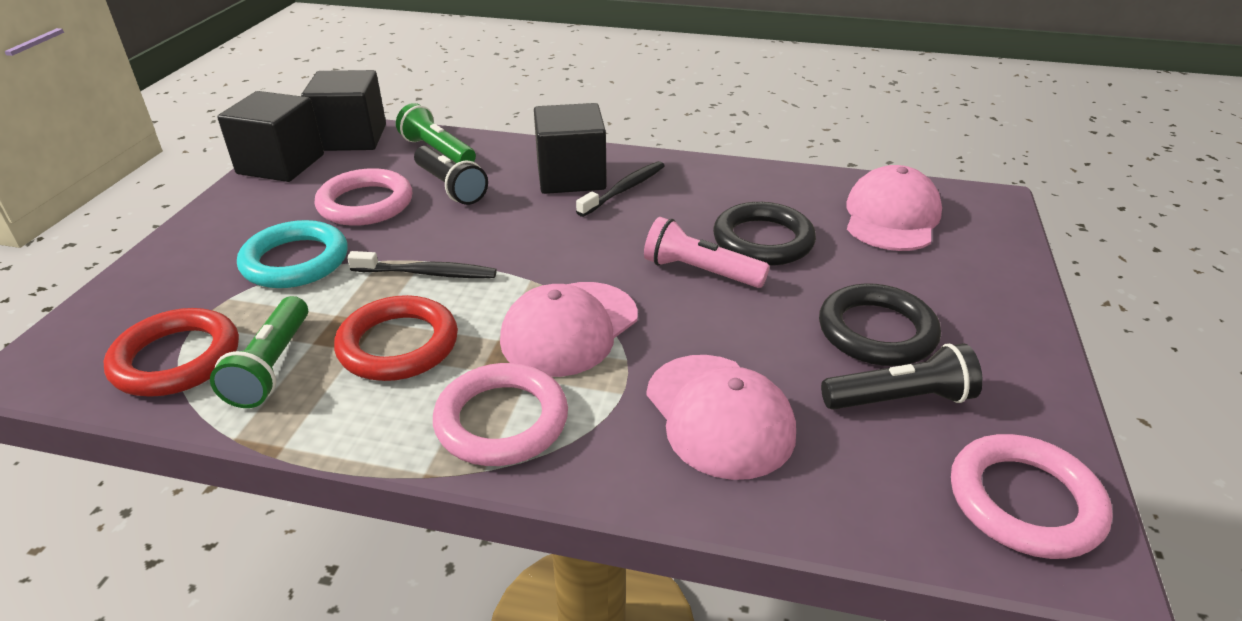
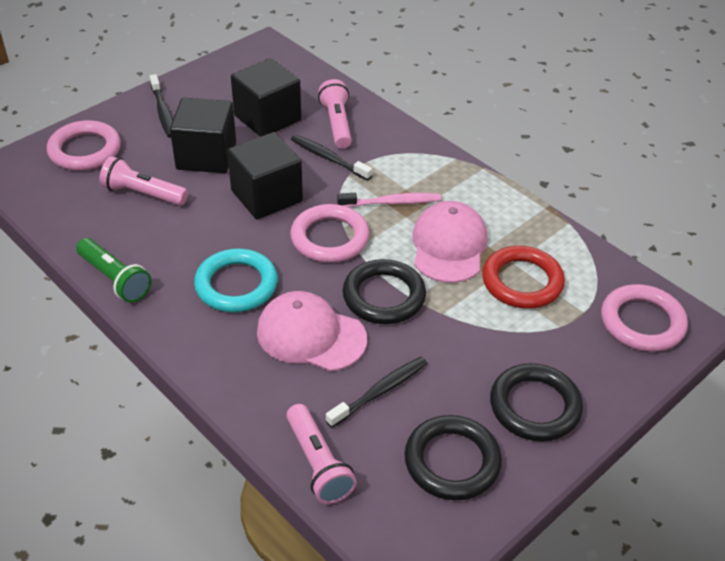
black flashlight: [414,146,488,205] [821,343,983,410] = 2 -> none = 0
black ring: [713,202,816,266] [819,283,941,366] = 2 -> [342,259,426,324] [404,415,502,500] [490,363,583,441] = 3
black toothbrush: [347,251,497,278] [576,161,664,217] = 2 -> [150,74,173,138] [291,135,372,181] [326,357,427,428] = 3
green flashlight: [210,296,308,408] [396,103,476,163] = 2 -> [76,238,151,303] = 1
pink cap: [500,282,638,377] [646,355,796,480] [846,165,942,251] = 3 -> [257,291,367,371] [412,201,488,283] = 2
pink flashlight: [644,217,770,288] = 1 -> [99,156,188,206] [286,404,357,504] [318,79,352,149] = 3
pink toothbrush: none = 0 -> [337,193,441,207] = 1
red ring: [104,308,239,397] [334,295,458,381] = 2 -> [482,246,565,309] = 1

